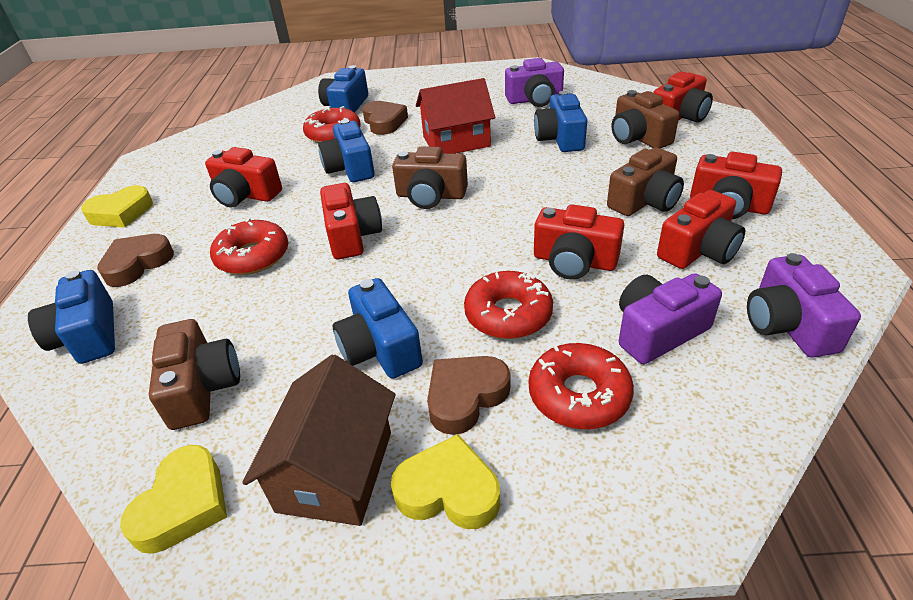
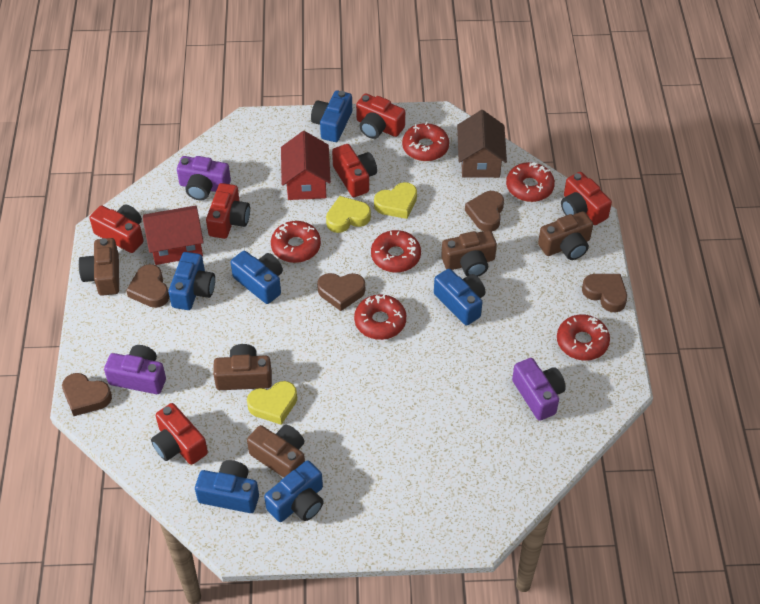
blue camera: [28,270,115,364] [318,65,368,113] [318,119,375,182] [333,278,423,379] [534,91,587,152] = 5 -> [169,252,215,310] [195,460,259,513] [231,251,283,304] [264,460,324,522] [311,90,352,142] [434,269,485,326] = 6
brown camera: [149,319,240,430] [392,146,468,209] [607,147,684,216] [611,90,679,149] = 4 -> [79,238,119,296] [213,344,272,390] [247,425,305,478] [441,230,497,277] [538,211,593,260] = 5
brown heart: [97,234,174,287] [362,101,408,135] [427,356,510,435] = 3 -> [62,373,112,416] [126,264,169,308] [317,273,365,311] [465,191,504,231] [582,274,627,312] = 5
red donut: [210,218,288,275] [303,106,361,143] [464,271,553,339] [529,343,634,429] = 4 -> [271,221,321,263] [354,294,406,340] [371,230,421,273] [402,122,449,161] [506,162,555,202] [557,314,610,360] = 6
red house: [416,78,495,154] = 1 -> [143,205,204,265] [281,131,331,200] = 2

